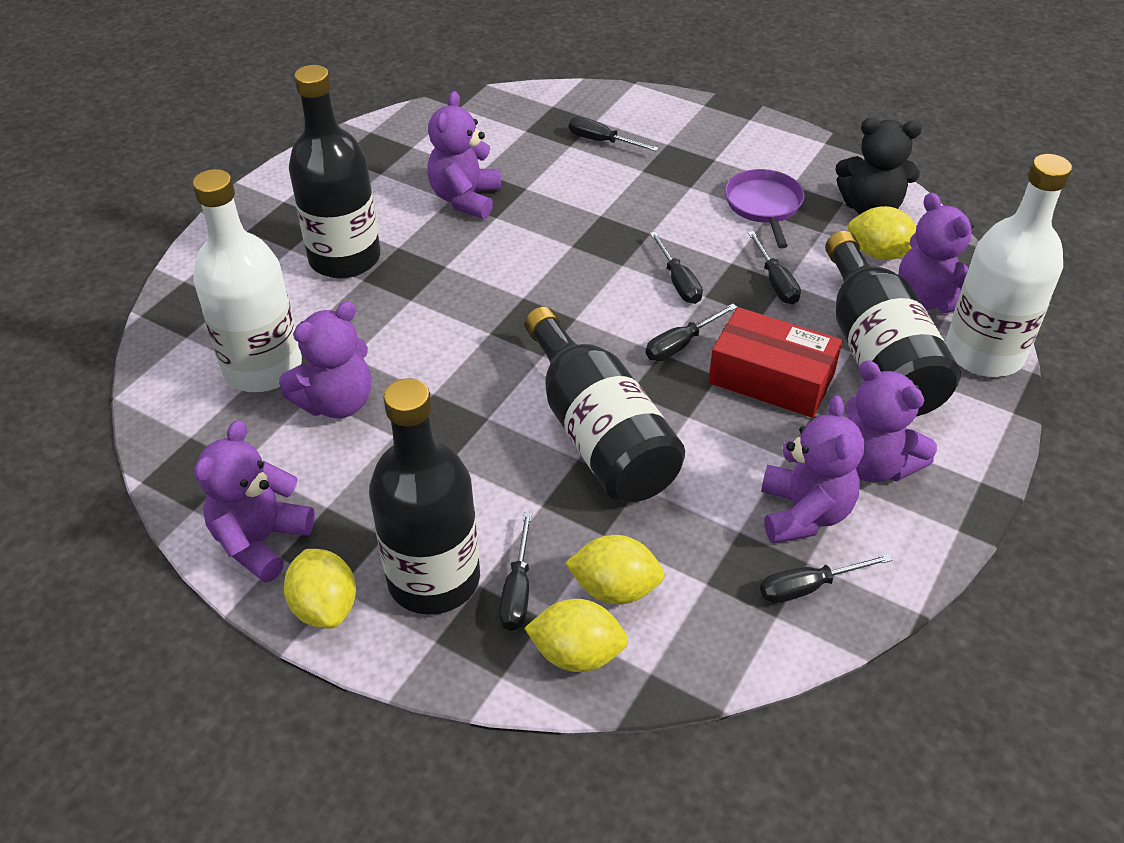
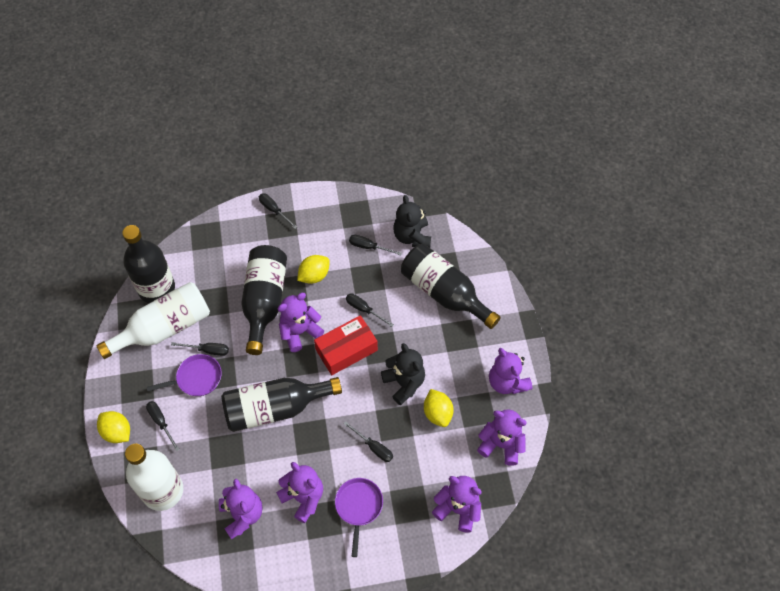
black teddy bear: [835,118,922,215] = 1 -> [381,343,425,405] [393,195,431,248] = 2
purple pan: [725,169,804,248] = 1 -> [147,354,222,396] [335,478,383,557] = 2
yellow lemon: [284,549,356,629] [524,599,628,672] [565,535,665,605] [848,206,916,260] = 4 -> [97,411,130,443] [297,255,330,284] [424,389,454,427] = 3

